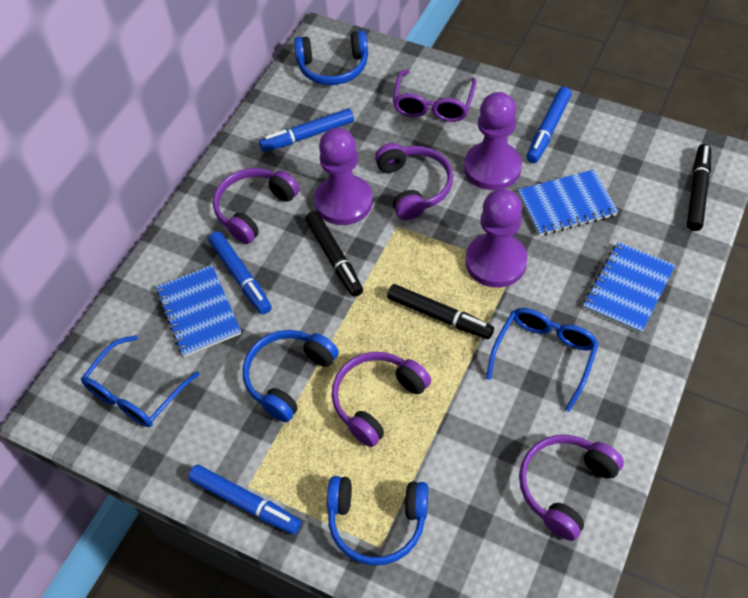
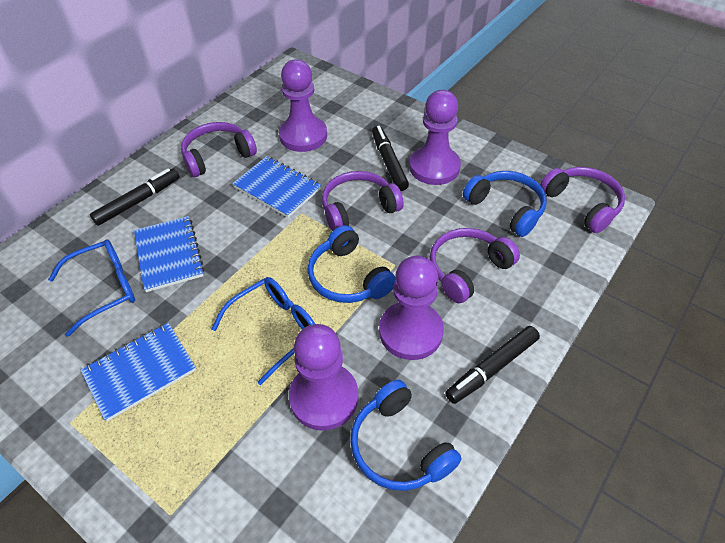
blue marker: [188,465,301,534] [209,231,272,314] [259,108,354,152] [526,87,572,163] = 4 -> none = 0
purple glasses: [392,70,477,122] = 1 -> none = 0
purple pawn: [314,128,373,225] [464,92,522,190] [466,189,528,288] = 3 -> [279,59,327,152] [289,324,358,431] [379,255,444,360] [409,90,461,185] = 4

